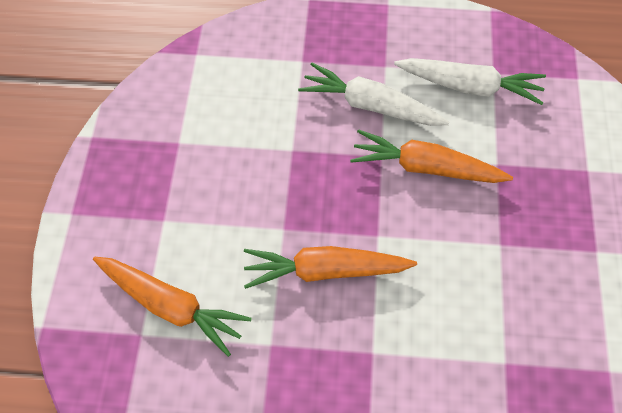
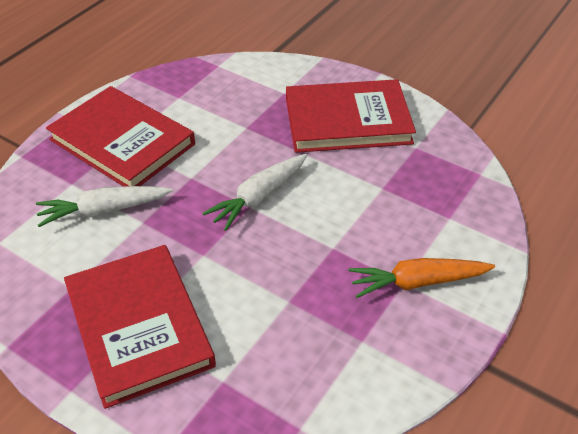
orange carrot: [93,257,252,357] [244,246,417,289] [350,129,513,183] = 3 -> [349,258,495,298] = 1
red book: none = 0 -> [46,86,195,186] [64,245,216,409] [286,79,416,153] = 3

